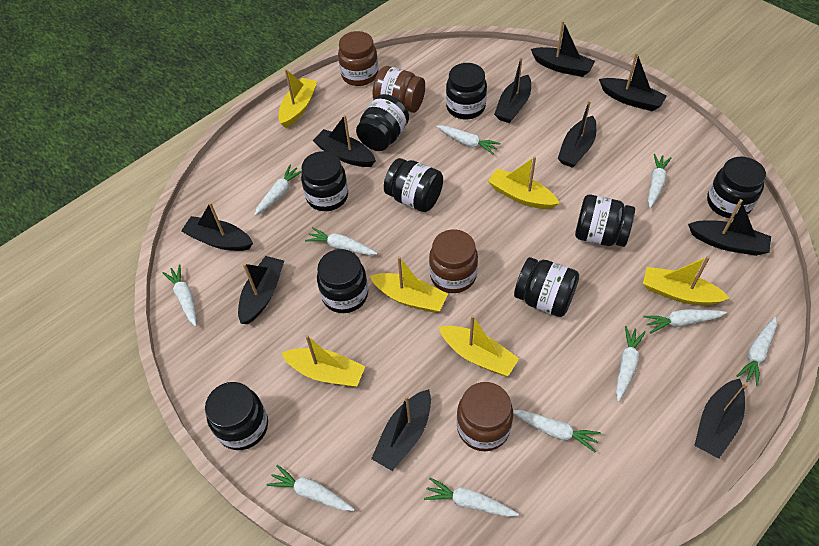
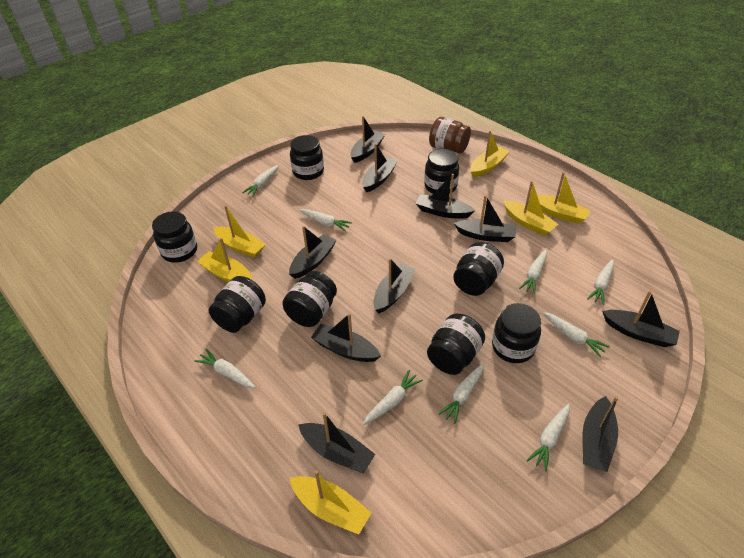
black jar: [205,382,268,450] [301,151,348,211] [317,249,368,313] [356,94,409,151] [384,158,443,212] [446,63,487,119] [514,257,579,317] [575,195,635,247] [707,157,766,219] = 9 -> [152,211,197,263] [209,276,266,333] [282,271,337,327] [290,135,324,180] [424,149,459,194] [427,313,485,375] [453,242,504,296] [492,303,541,363] = 8
brown jar: [338,31,378,86] [373,66,425,113] [429,229,478,293] [457,382,513,451] = 4 -> [429,117,471,154] = 1
white carrot: [162,264,197,327] [254,165,302,216] [267,465,355,511] [305,227,378,255] [424,477,519,517] [436,125,501,155] [513,410,601,452] [616,326,646,402] [643,309,727,334] [648,154,671,208] [737,317,777,386] = 11 -> [194,349,256,388] [242,165,279,197] [300,209,352,232] [363,370,423,425] [438,364,484,424] [519,250,547,294] [527,404,570,471] [543,312,610,357] [587,260,614,305] = 9

